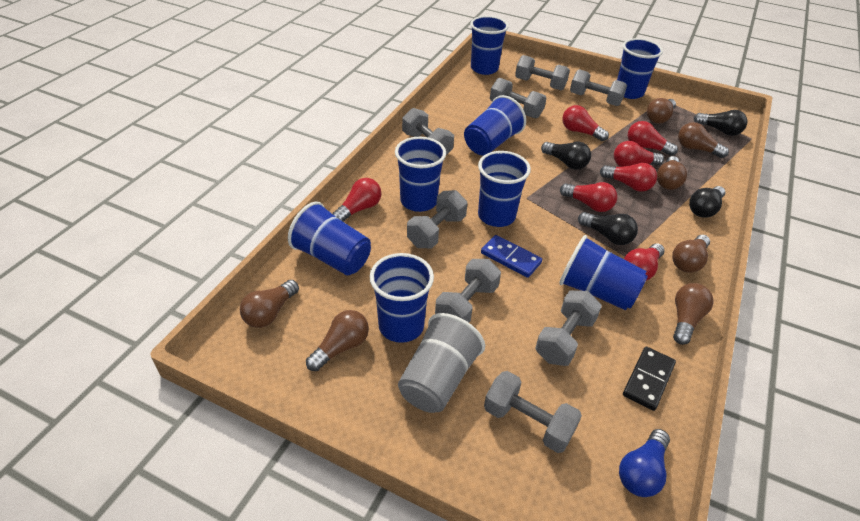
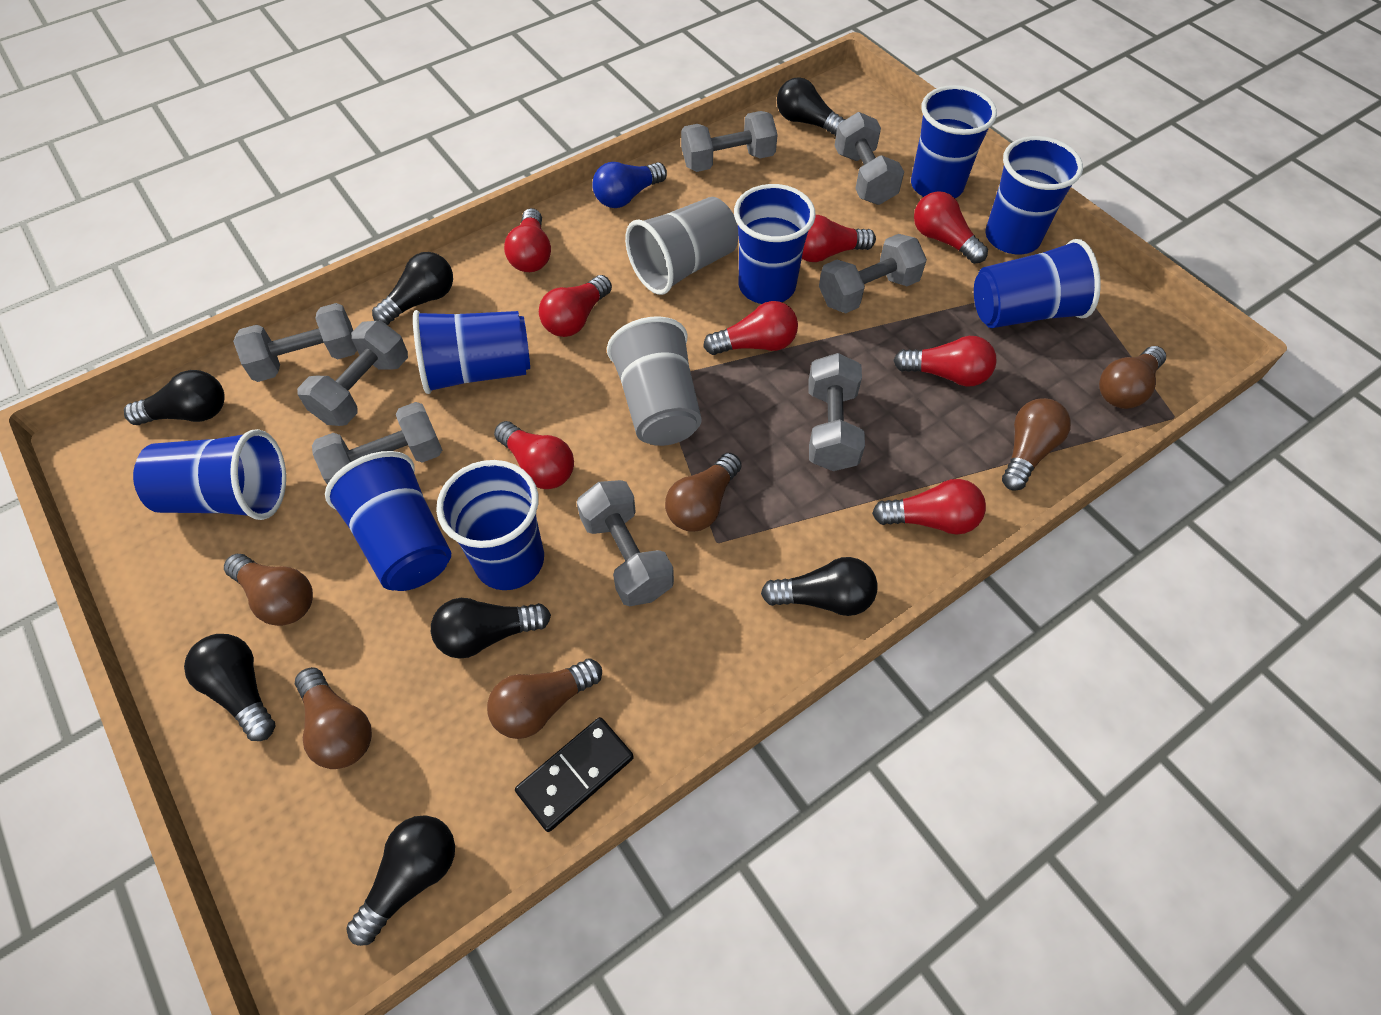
black light bulb: [541,142,591,170] [578,212,638,245] [689,186,725,218] [694,110,748,136] = 4 -> [124,370,225,425] [184,634,275,741] [346,815,455,946] [372,252,453,325] [431,598,551,659] [761,557,878,616] [777,77,846,136] = 7
blue domino: [481,235,542,278] = 1 -> none = 0
brown light bulb: [240,280,299,328] [306,310,369,371] [647,98,676,124] [657,156,687,190] [672,235,710,273] [673,283,714,345] [678,122,729,158] = 7 -> [224,554,313,626] [295,667,372,769] [487,659,602,739] [665,453,741,532] [1002,398,1071,491] [1099,346,1166,409] = 6
grey cup: [398,313,485,413] = 1 -> [607,316,702,446] [625,197,738,295] = 2
red light bulb: [332,178,381,221] [560,182,617,212] [562,105,609,141] [600,163,657,192] [614,141,664,167] [624,243,665,281] [628,121,678,156] = 7 -> [494,421,574,489] [504,208,551,272] [539,275,612,337] [703,301,798,355] [802,215,876,262] [872,479,986,535] [893,336,997,386] [914,191,988,264] = 8

